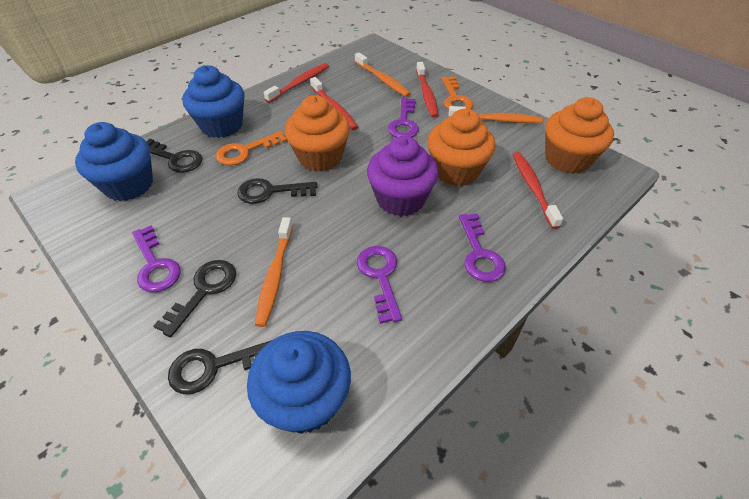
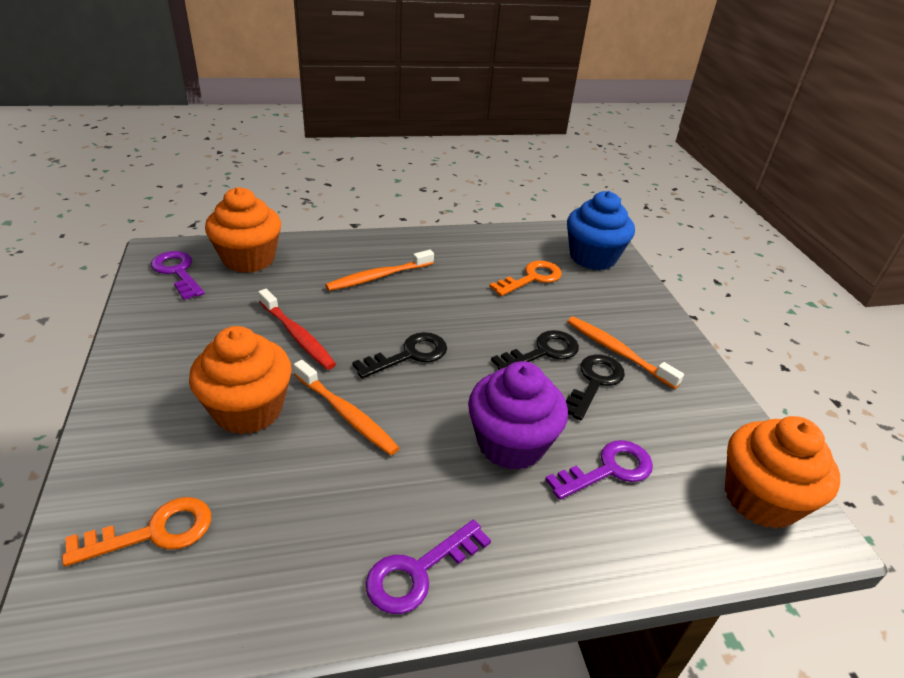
black key: [146,139,202,173] [154,260,236,338] [168,340,272,394] [237,178,317,204] = 4 -> [352,332,447,379] [491,330,579,370] [566,354,625,420] = 3
blue cupcake: [75,122,153,201] [182,65,245,138] [247,331,351,434] = 3 -> [567,191,635,270] = 1
purple key: [132,225,180,292] [357,246,402,324] [388,98,419,138] [459,213,506,282] = 4 -> [151,251,205,300] [366,520,491,614] [545,440,653,500] = 3
red toothbrush: [264,63,329,103] [310,77,358,130] [416,62,439,118] [512,152,564,229] = 4 -> [258,289,336,370] = 1

